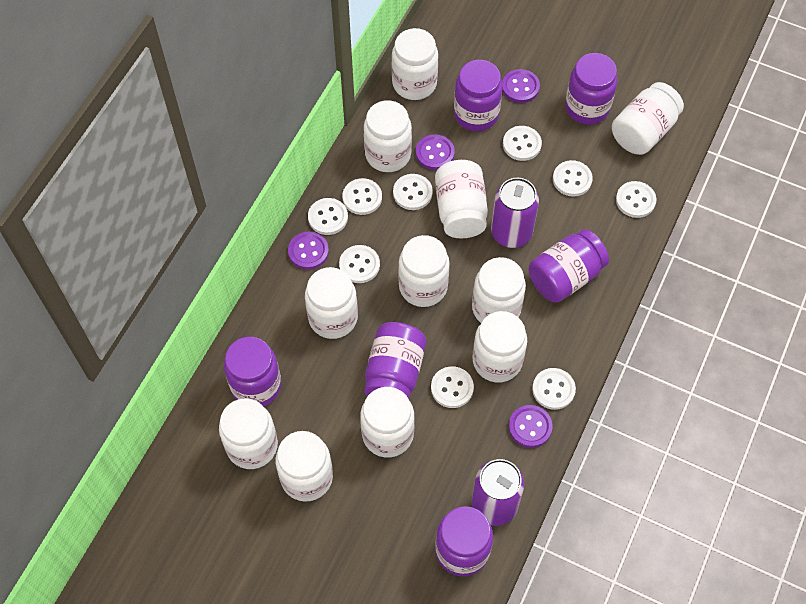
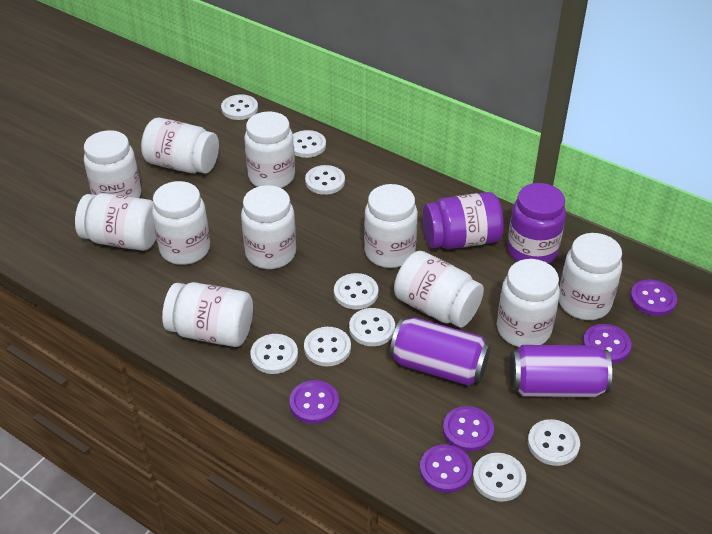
purple button: [288,232,329,270] [416,134,455,170] [502,69,540,103] [509,405,553,448] = 4 -> [289,380,339,424] [420,445,473,493] [443,406,494,452] [583,324,631,363] [630,279,677,316] = 5
purple jar: [224,337,281,406] [364,322,426,399] [435,506,493,576] [454,60,503,132] [529,229,609,303] [565,53,617,125] = 6 -> [423,192,504,249] [507,183,566,264] = 2

